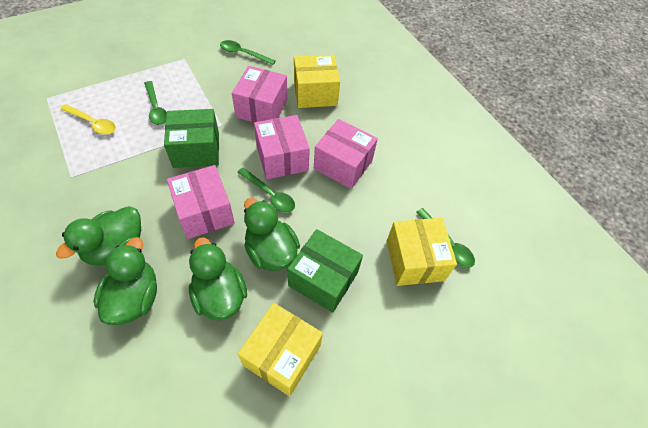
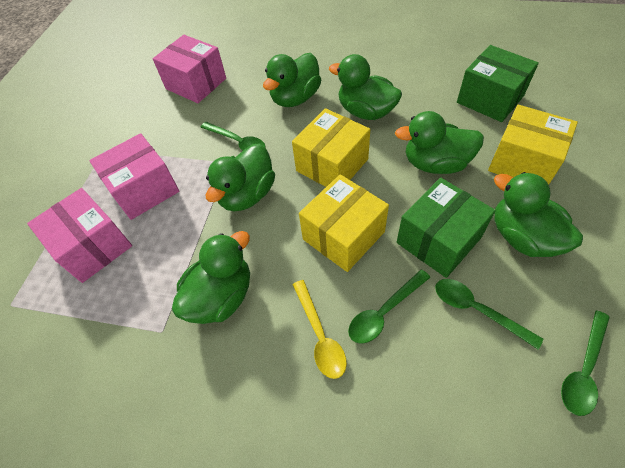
green duck: [56,206,141,266] [94,237,157,325] [189,237,247,321] [244,198,300,271] = 4 -> [172,231,250,324] [206,144,275,212] [263,53,321,107] [329,54,402,120] [395,111,484,174] [494,172,583,257] = 6
pink box: [167,165,235,239] [232,66,287,122] [254,115,310,179] [314,119,378,189] = 4 -> [27,188,132,283] [89,133,179,220] [153,35,226,103] = 3

